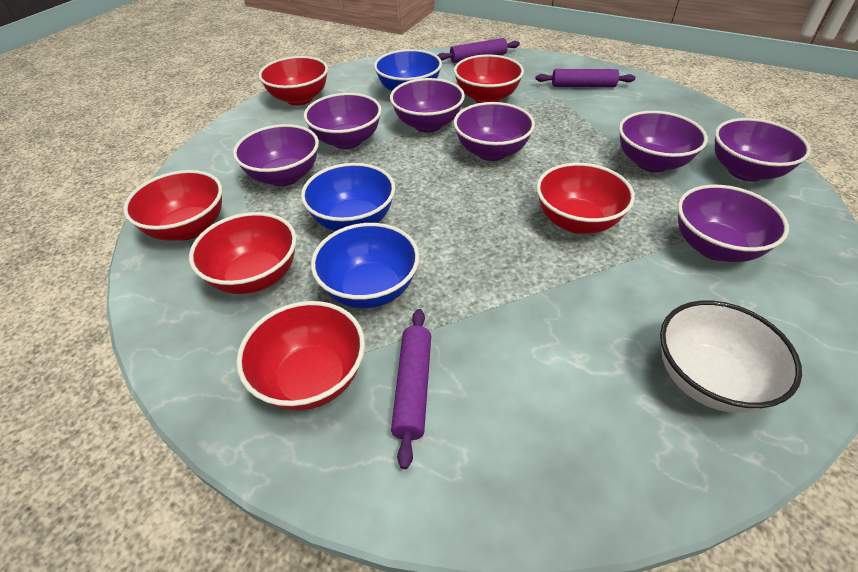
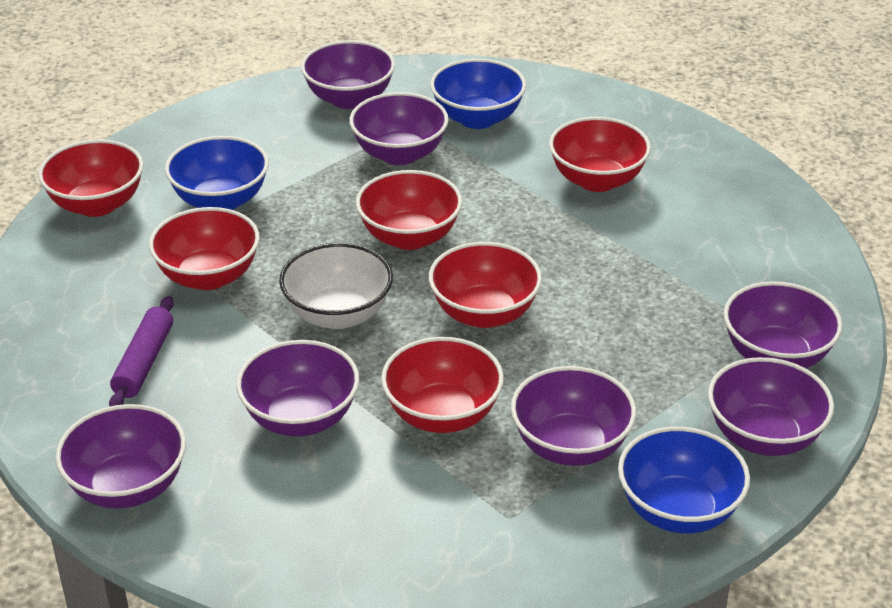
purple rolling pin: [391,309,431,469] [437,38,520,63] [536,69,635,87] = 3 -> [109,296,174,406] = 1

